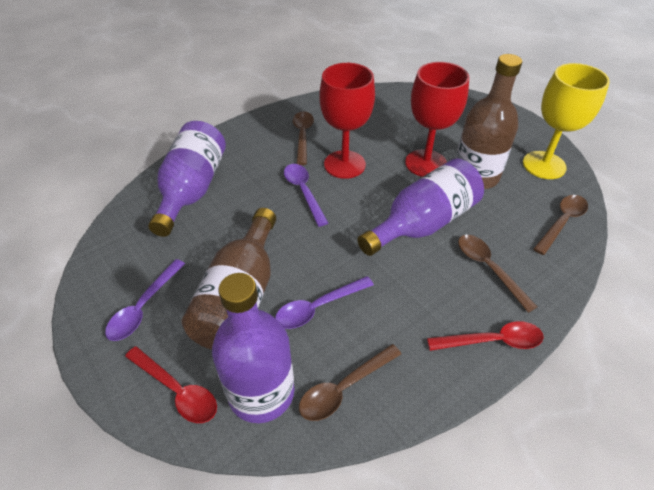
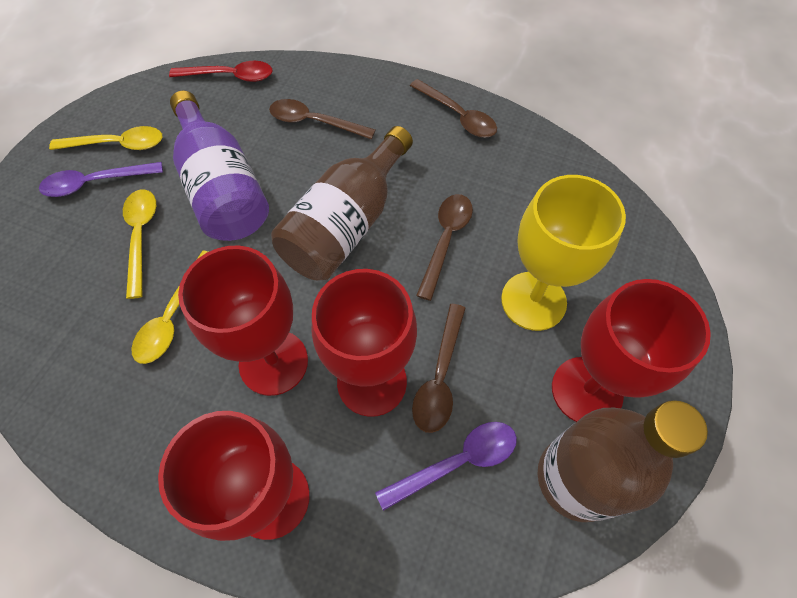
purple bottle: [148,121,226,237] [212,273,294,423] [357,159,484,256] = 3 -> [170,91,269,241] = 1
purple spoon: [105,259,185,341] [275,276,374,329] [284,164,328,227] = 3 -> [39,162,163,197] [375,422,517,511] = 2
red goblet: [320,63,375,179] [405,62,469,177] = 2 -> [158,411,310,541] [178,245,308,396] [312,269,417,417] [552,279,711,422] = 4
red spoon: [125,346,217,423] [427,321,544,351] = 2 -> [169,61,272,82] = 1
yellow spoon: none = 0 -> [49,126,162,150] [123,189,156,299] [131,250,208,364] = 3

